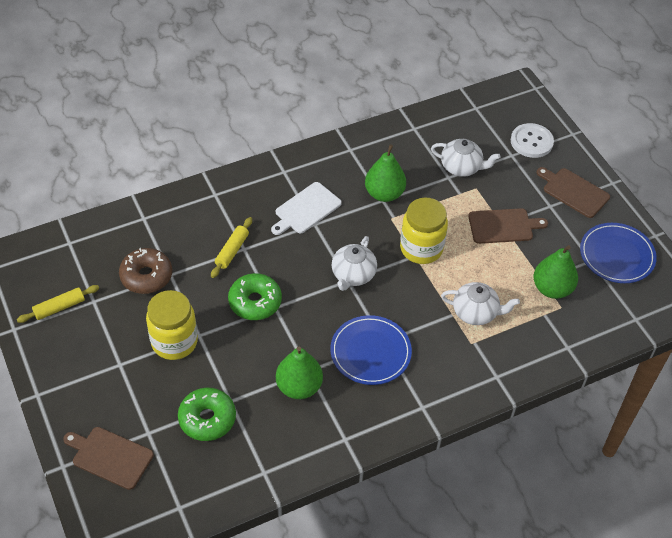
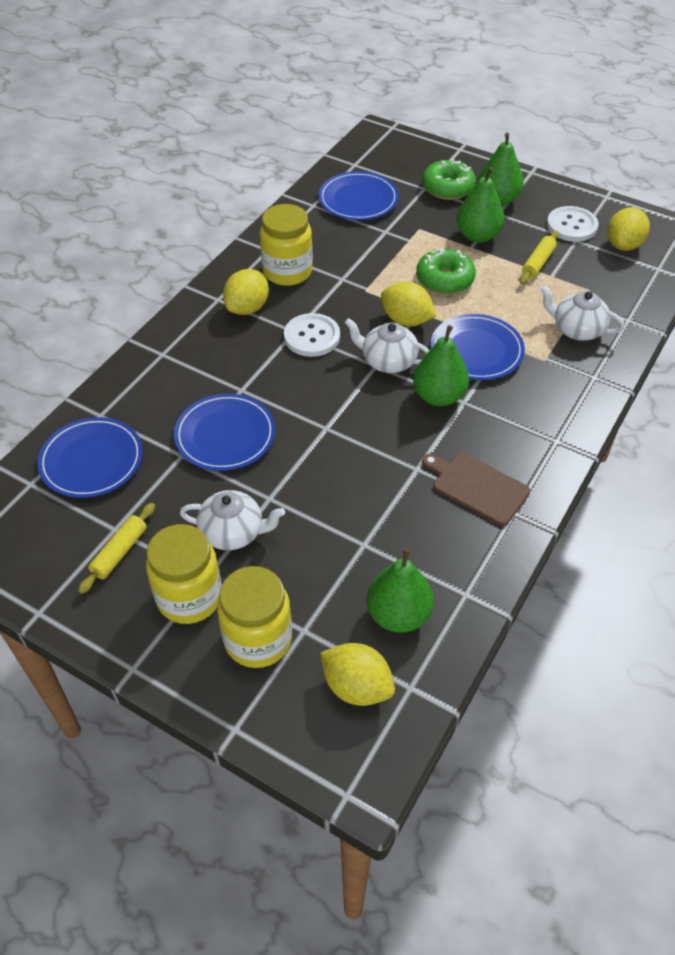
blue plate: [330,315,412,385] [580,223,657,283] = 2 -> [37,417,143,498] [174,394,275,471] [319,171,399,220] [431,314,525,380] = 4
brown cutting board: [63,427,154,490] [468,208,548,244] [536,167,610,218] = 3 -> [422,453,530,526] = 1
brown donut: [119,248,172,294] = 1 -> none = 0
green pear: [276,347,323,399] [365,145,406,202] [534,245,578,299] = 3 -> [367,548,434,633] [413,325,469,406] [457,167,504,243] [478,133,524,206] = 4
white button: [511,123,554,158] = 1 -> [284,313,340,357] [547,206,599,242] = 2
white cutting board: [271,182,342,235] = 1 -> none = 0
yellow jar: [146,290,198,360] [400,198,448,264] = 2 -> [146,524,222,624] [217,566,292,668] [260,204,313,286] = 3
yellow lemon: none = 0 -> [223,269,269,315] [320,643,395,706] [381,281,436,326] [607,207,650,251] = 4

